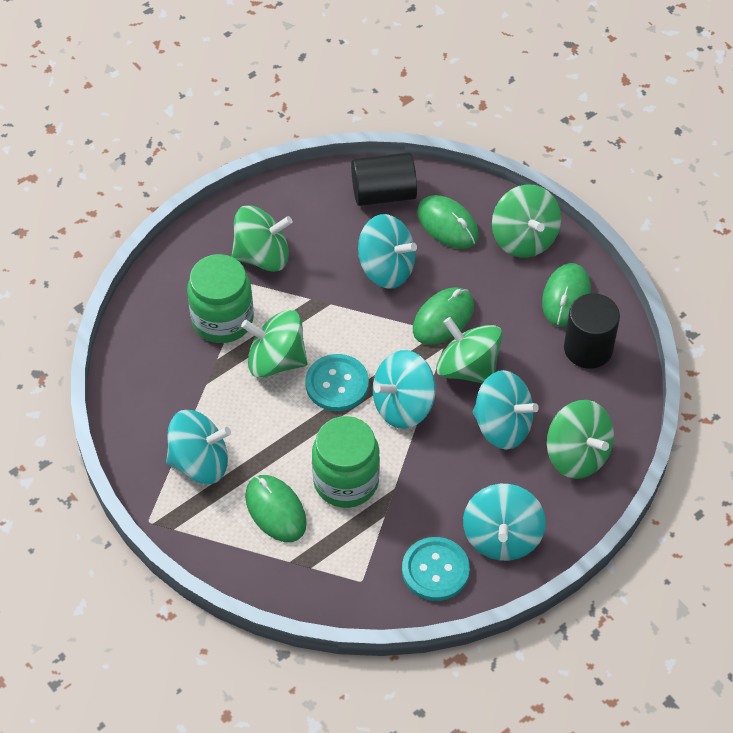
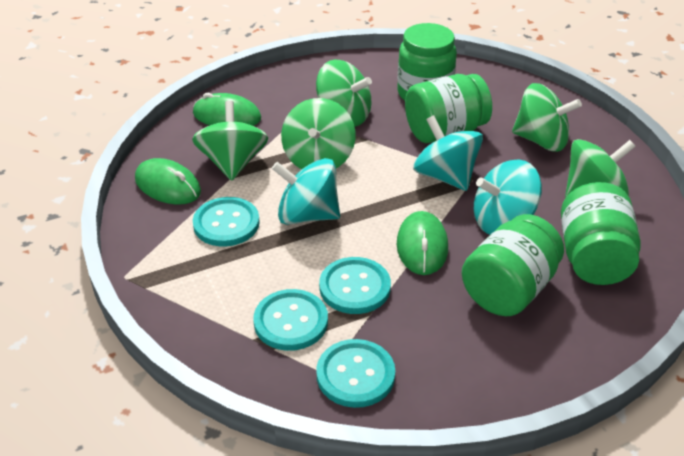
black cylinder: [351,152,417,206] [564,293,620,369] = 2 -> none = 0
green jar: [187,254,254,343] [312,416,380,508] = 2 -> [397,23,457,100] [405,74,492,143] [462,214,564,316] [561,182,641,285] = 4
green mouse: [245,475,307,542] [413,287,474,345] [417,195,479,249] [542,263,591,327] = 4 -> [135,158,201,205] [193,93,261,126] [397,211,448,275] = 3
turquoise button: [305,354,369,411] [402,537,470,601] = 2 -> [193,197,260,246] [253,289,328,351] [316,339,395,408] [319,257,391,314] = 4
turquoise spinning top: [166,410,231,484] [358,214,417,289] [373,350,436,429] [463,484,545,561] [473,370,539,450] = 5 -> [272,158,340,225] [413,115,483,191] [474,159,542,235] = 3

